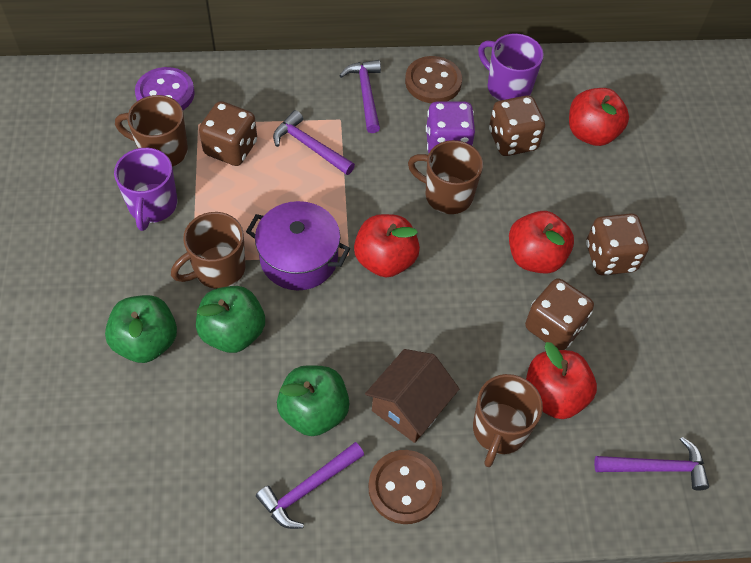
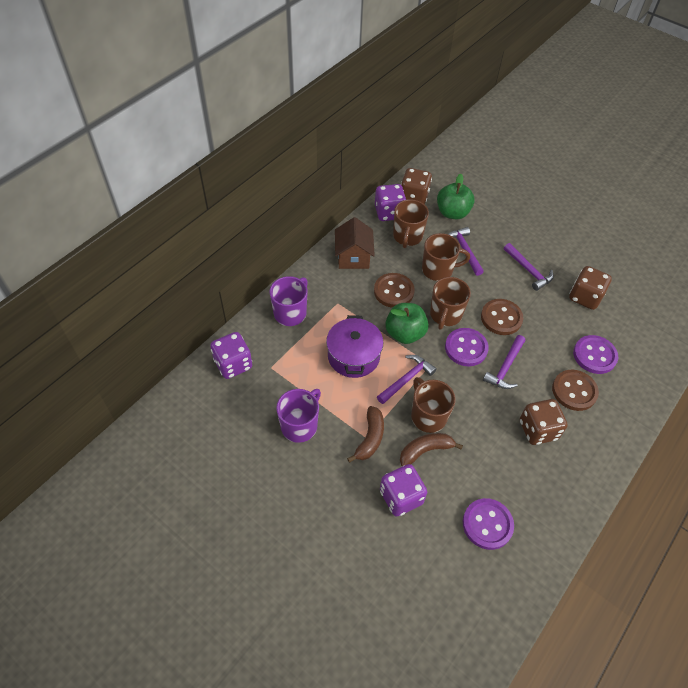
brown banana: none = 0 -> [347,406,384,462] [400,433,463,466] = 2
brown button: [368,450,443,524] [405,56,462,103] = 2 -> [374,273,415,308] [481,299,523,335] [552,370,599,411] = 3
brown dice: [199,101,257,166] [489,95,545,156] [525,278,594,350] [586,213,649,276] = 4 -> [401,168,432,204] [520,399,568,445] [569,266,612,310] = 3
green apple: [105,295,177,363] [196,286,265,353] [277,365,350,436] = 3 -> [385,303,429,344] [437,173,475,219] = 2
purple button: [135,67,195,110] = 1 -> [445,328,489,366] [463,498,514,550] [573,335,618,374] = 3
purple dice: [426,102,475,153] = 1 -> [210,332,252,379] [375,184,406,221] [380,464,427,517] = 3
red apple: [354,214,420,277] [509,211,574,274] [526,342,597,419] [569,88,629,146] = 4 -> none = 0

